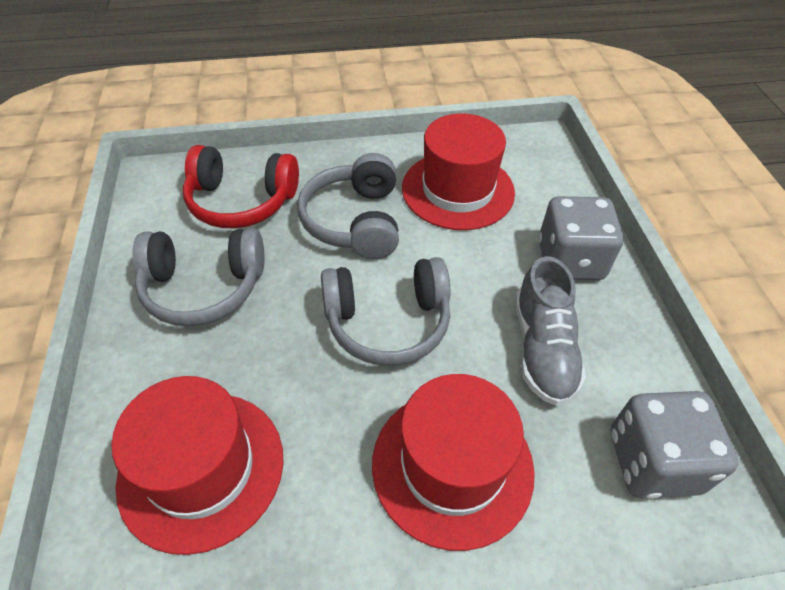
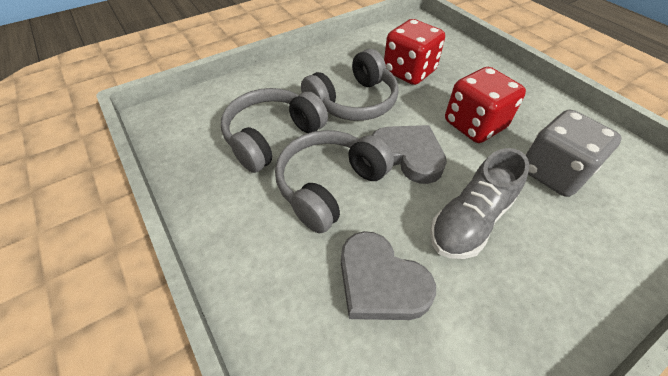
grey dice: [538,196,623,280] [611,391,738,499] = 2 -> [525,110,622,197] = 1
grey heart: none = 0 -> [341,231,436,320] [372,125,447,184] = 2
red dice: none = 0 -> [384,19,445,85] [445,67,526,143] = 2
red hat: [111,376,284,555] [372,374,535,551] [402,113,515,230] = 3 -> none = 0
red headphones: [183,145,299,228] = 1 -> none = 0

